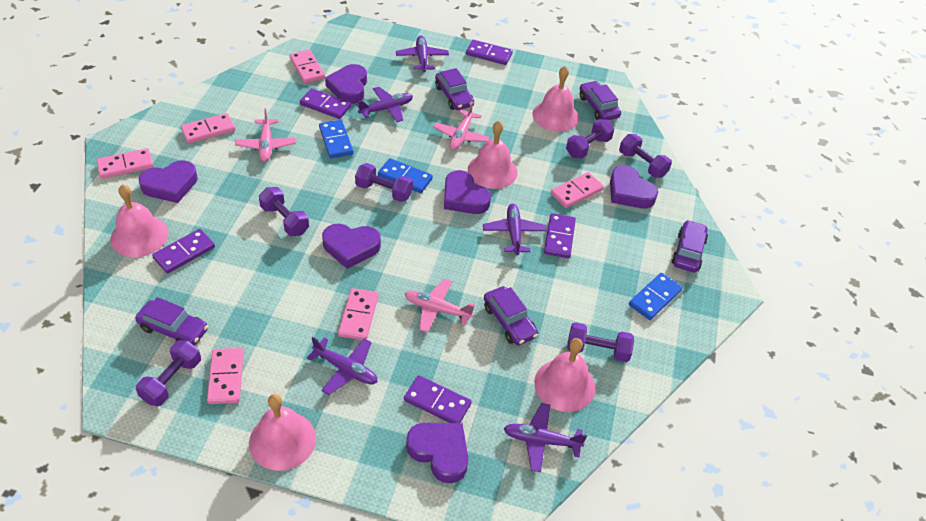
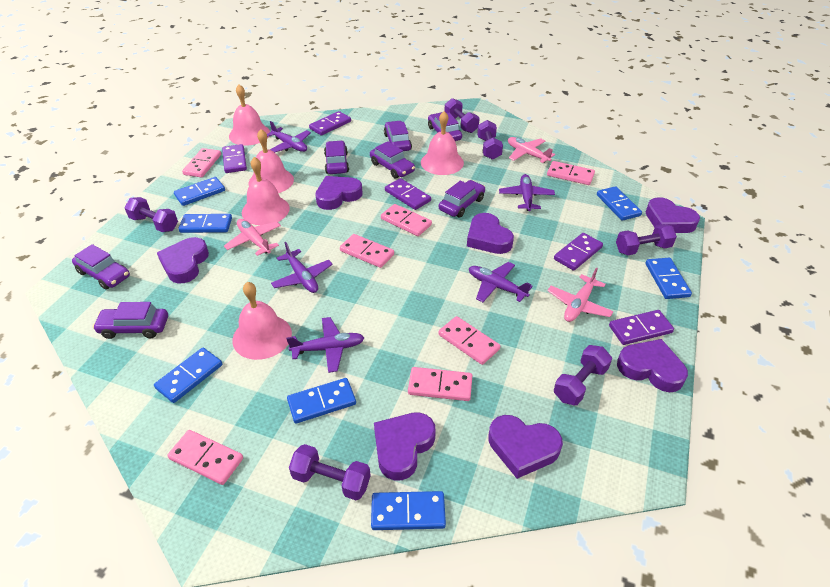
blue domino: [319,120,353,158] [378,158,433,193] [629,273,682,320] = 3 -> [154,348,222,403] [174,177,225,206] [179,214,232,233] [287,378,356,424] [371,491,446,530] [597,186,642,221] [646,258,692,299] = 7
pink domino: [97,148,153,179] [181,113,235,144] [207,348,244,404] [290,50,325,83] [338,288,378,340] [551,172,604,208] = 6 -> [167,430,243,485] [182,148,221,177] [340,234,394,268] [381,204,432,236] [408,367,472,401] [438,316,500,365] [547,161,595,185] = 7
purple car: [135,297,208,346] [435,68,474,110] [484,286,538,345] [580,81,621,120] [672,220,708,273] = 5 -> [72,244,130,290] [93,302,168,339] [324,141,349,174] [370,141,415,179] [384,121,412,151] [428,112,462,141] [439,180,485,218] = 7
purple heart: [139,160,198,203] [322,224,381,269] [325,64,367,104] [406,422,468,483] [444,170,491,214] [610,165,658,208] = 6 -> [157,237,209,283] [315,176,363,210] [374,412,436,480] [467,213,514,254] [488,415,563,479] [617,339,688,392] [646,197,700,233] = 7

